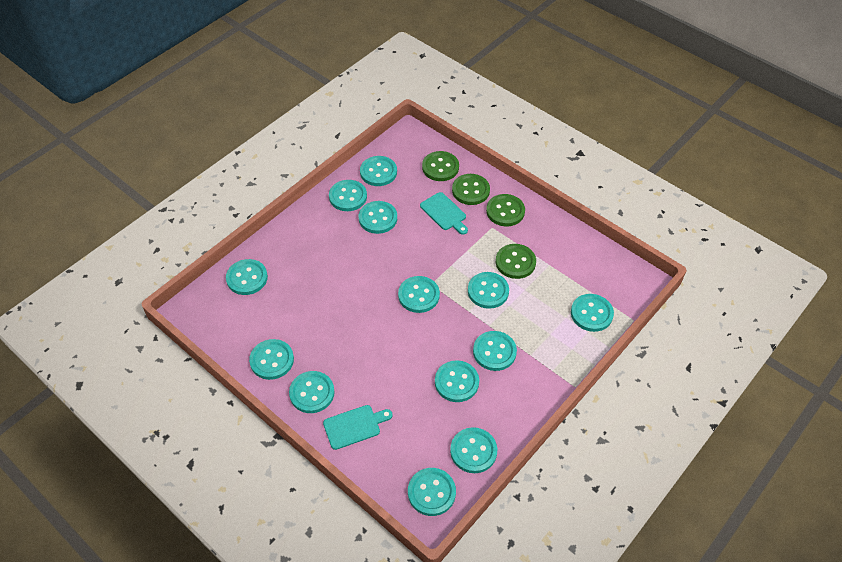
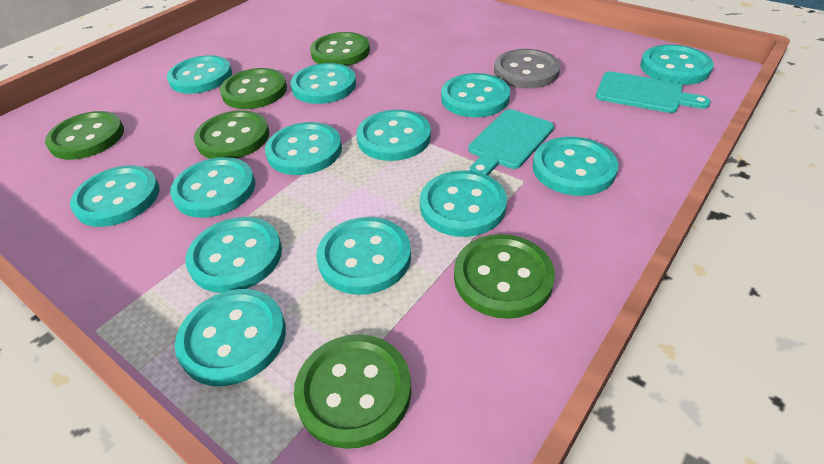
green button: [422,151,459,181] [452,174,490,205] [486,194,525,226] [496,244,536,279] = 4 -> [45,111,124,160] [194,110,269,159] [220,68,287,109] [294,334,411,449] [310,32,370,66] [454,234,555,319] = 6
grey button: none = 0 -> [494,49,560,89] = 1

